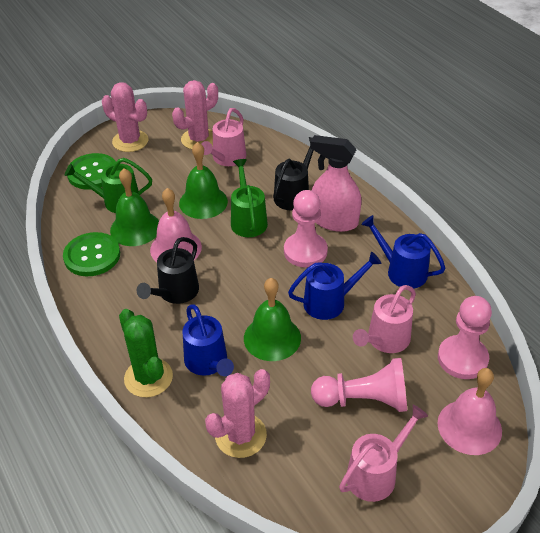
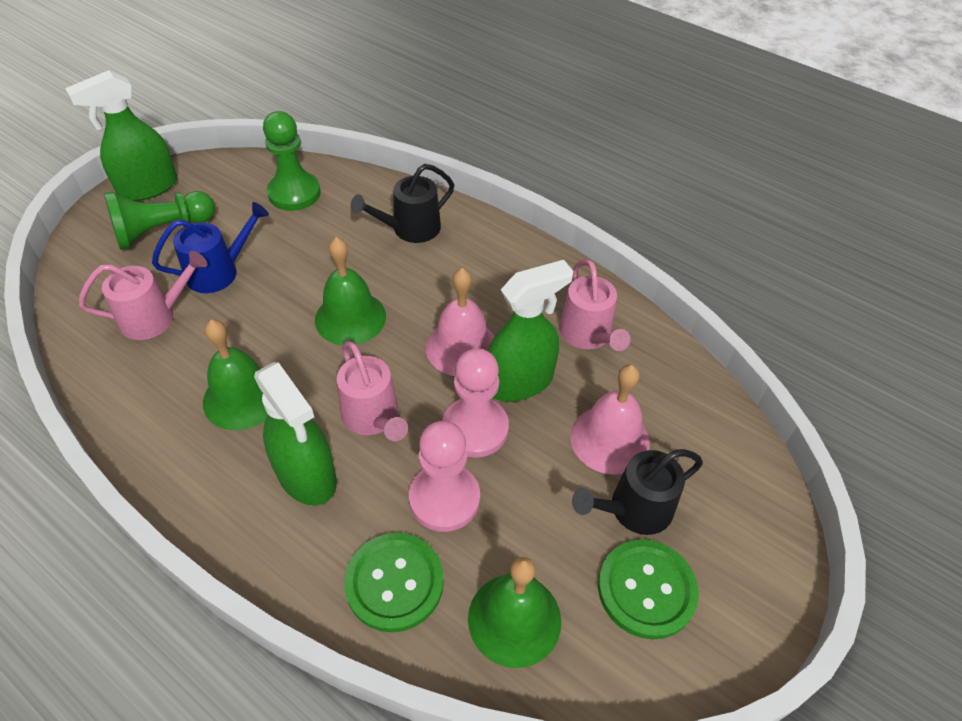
blue watering can: [182,304,234,376] [288,252,382,320] [361,215,445,289] = 3 -> [152,202,269,293] = 1
green cactus: [119,309,173,397] = 1 -> none = 0
green pawn: none = 0 -> [104,191,215,250] [263,111,321,211] = 2
green spray bottle: none = 0 -> [65,70,177,201] [254,362,337,506] [488,260,573,402] = 3
green watering can: [65,158,152,213] [231,159,268,237] = 2 -> none = 0
pink cactus: [102,82,148,152] [172,80,218,149] [205,369,270,458] = 3 -> none = 0
pink pawn: [284,190,328,268] [311,358,407,412] [438,296,492,379] = 3 -> [409,421,480,532] [442,348,509,458] = 2
pink spray bottle: [310,135,362,232] = 1 -> none = 0

